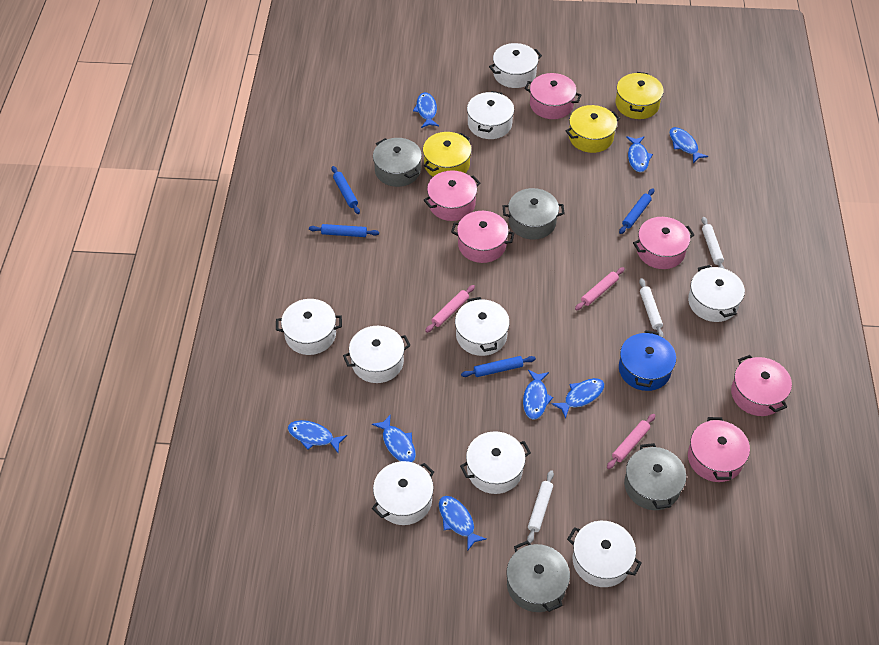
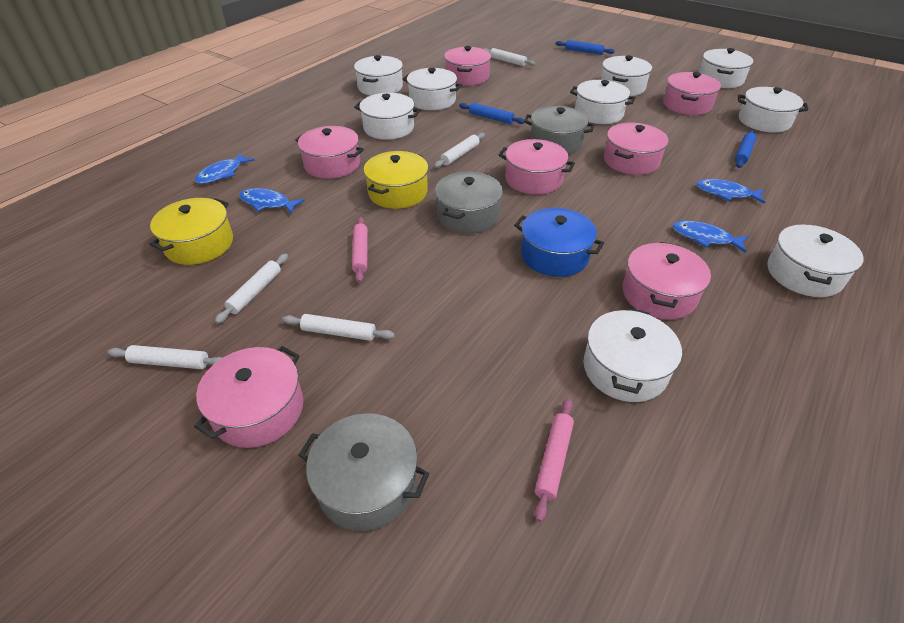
blue fish: [288,420,347,453] [372,414,416,462] [413,92,439,128] [439,496,487,550] [523,370,553,420] [552,378,604,419] [626,136,653,172] [669,127,708,163] = 8 -> [195,153,255,184] [239,188,305,214] [672,221,748,253] [696,179,766,204] = 4
blue rolling pin: [309,224,379,237] [332,166,360,214] [461,356,536,377] [619,188,654,234] = 4 -> [459,103,525,124] [556,40,615,55] [735,130,756,168] = 3
grey pot: [373,138,422,187] [503,188,565,240] [506,540,570,612] [624,443,686,510] = 4 -> [299,413,429,531] [435,172,503,233] [524,106,594,154] = 3
pink pot: [424,170,480,221] [451,211,514,263] [524,73,581,119] [633,217,694,269] [688,417,750,482] [731,355,792,416] = 6 -> [194,346,303,448] [295,126,364,179] [444,46,491,86] [498,139,575,195] [604,123,669,175] [623,242,711,319] [663,72,721,115] = 7
pink rolling pin: [425,285,475,333] [575,267,625,311] [607,414,655,469] = 3 -> [352,217,368,283] [534,398,574,522] = 2
white rolling pin: [527,470,554,544] [639,278,664,337] [702,217,724,268] = 3 -> [108,345,222,369] [215,253,288,324] [282,314,395,341] [434,133,485,168] [484,48,536,66] = 5
yellow pot: [423,132,472,177] [565,105,620,153] [616,72,664,119] = 3 -> [149,198,233,265] [364,151,428,209] = 2

